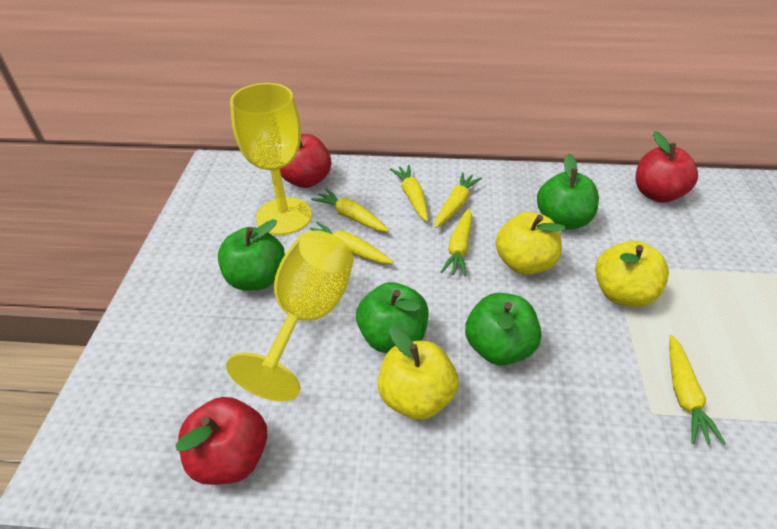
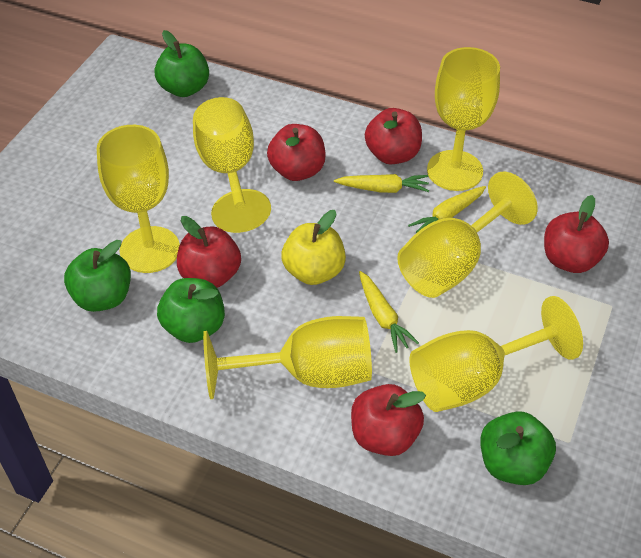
red apple: [176,397,267,485] [280,134,331,188] [636,131,698,203] = 3 -> [177,216,241,288] [267,124,326,181] [351,384,426,456] [365,108,422,164] [544,195,609,273] = 5
yellow apple: [378,325,459,420] [495,212,565,275] [595,241,669,307] = 3 -> [281,210,346,285] = 1
yellow carrot: [310,222,393,264] [311,188,389,232] [390,165,428,222] [435,172,482,228] [441,208,472,277] [669,335,726,445] = 6 -> [334,174,429,193] [359,271,419,353] [408,186,486,233] = 3
yellow goblet: [226,230,354,401] [230,83,312,235] = 2 -> [97,125,180,273] [193,97,271,233] [203,316,372,399] [397,171,538,298] [409,296,583,412] [427,47,500,191] = 6

